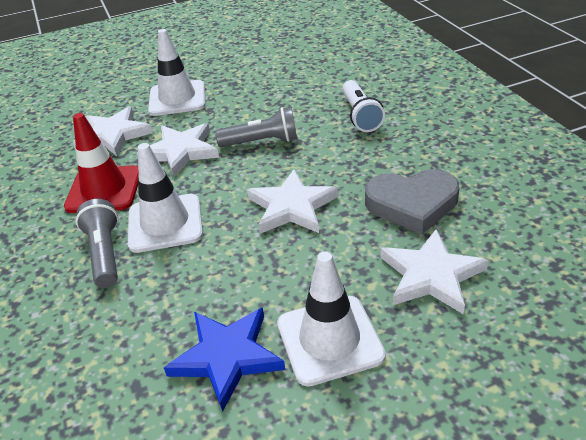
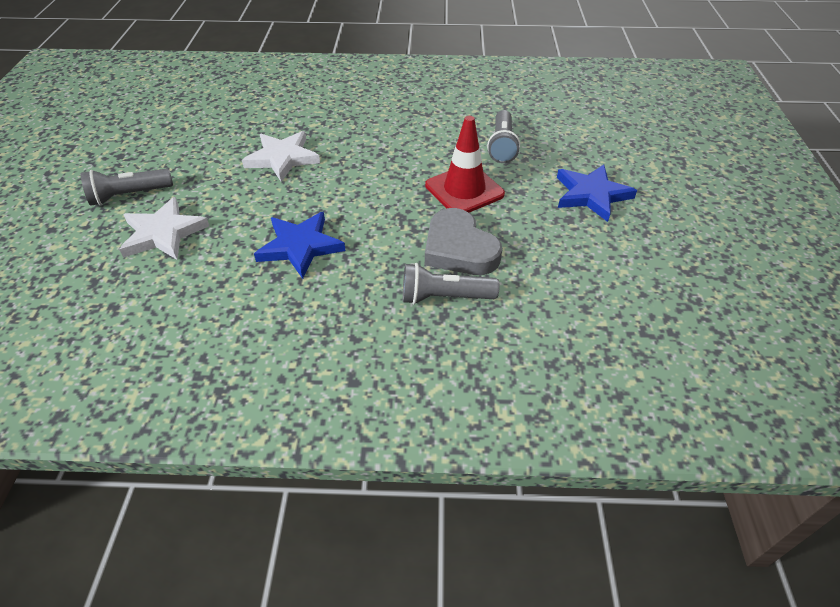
blue star: [164,308,285,412] = 1 -> [254,211,346,279] [557,164,637,222] = 2
grey flashlight: [76,199,118,288] [215,107,297,147] = 2 -> [81,169,173,206] [403,263,500,305] [487,110,520,163] = 3
white flashlight: [342,80,385,132] = 1 -> none = 0
white star: [73,106,153,156] [137,123,219,177] [247,169,338,234] [381,229,488,314] = 4 -> [119,197,209,260] [242,131,320,182] = 2
white traffic cone: [128,143,203,253] [148,29,205,116] [277,252,386,387] = 3 -> none = 0

